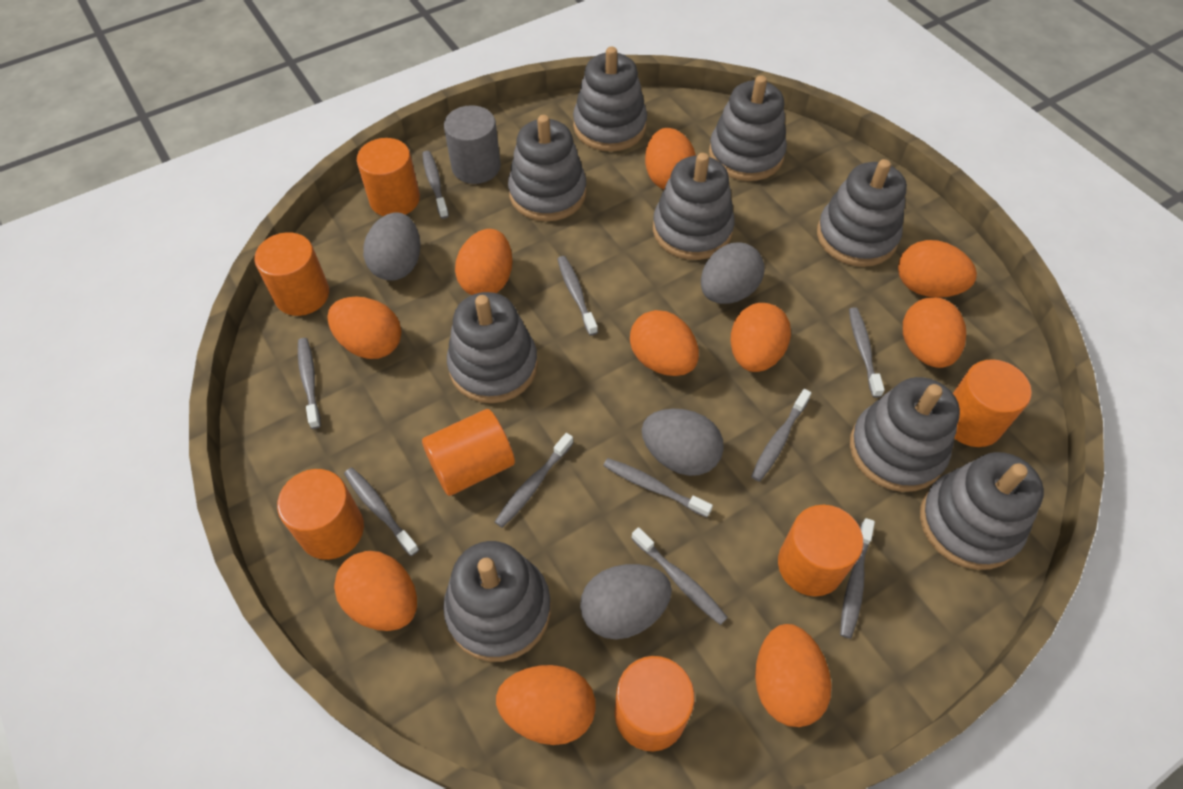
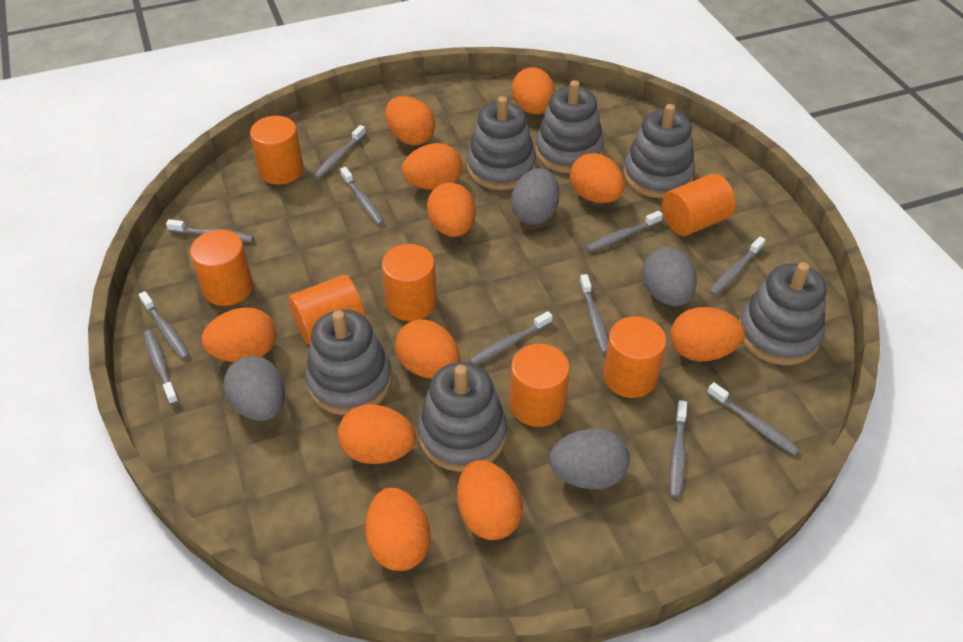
grey cylinder: [444,105,501,184] = 1 -> none = 0
grey stacking toy: [443,541,551,662] [447,292,538,403] [508,115,587,221] [573,47,647,151] [653,153,735,260] [709,75,787,181] [817,159,907,267] [850,377,960,492] [920,452,1044,570] = 9 -> [305,309,392,415] [418,362,507,472] [467,96,536,190] [535,80,604,173] [623,104,695,198] [739,262,826,365] = 6
grey toothbrush: [298,338,321,429] [344,468,419,556] [422,151,449,219] [495,433,573,528] [557,256,598,336] [603,458,713,518] [631,527,728,625] [751,389,811,482] [840,518,875,639] [849,307,885,398] = 10 -> [139,291,190,360] [143,330,179,405] [166,219,254,242] [313,125,366,179] [340,167,384,225] [469,311,553,365] [579,274,608,354] [586,211,663,252] [669,400,687,498] [707,382,800,455] [709,237,765,296] = 11
orange egg: [327,296,402,359] [334,551,417,631] [455,229,512,295] [496,665,595,745] [630,310,699,376] [645,128,696,190] [730,303,791,372] [755,624,832,727] [898,240,977,298] [903,297,966,368] = 10 -> [202,307,276,362] [338,404,416,464] [365,488,431,571] [385,96,435,145] [395,320,460,379] [402,143,462,190] [427,182,475,237] [457,460,523,540] [512,67,555,114] [570,153,625,203] [670,307,745,361] = 11

